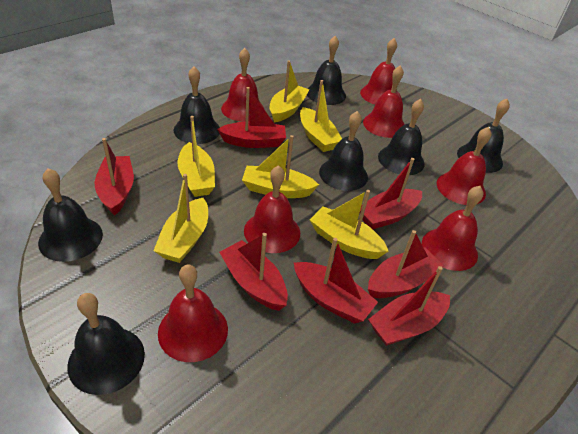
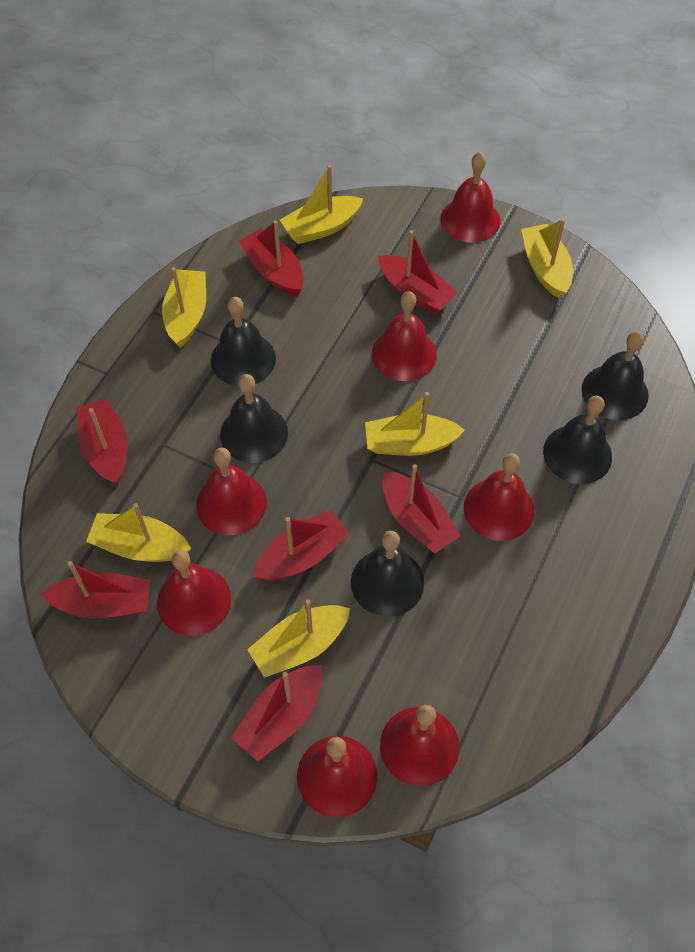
black bell: [38,168,103,262] [67,293,145,395] [174,66,220,144] [307,36,346,105] [319,111,368,191] [378,99,425,175] [457,99,510,173] = 7 -> [211,297,276,386] [220,374,288,463] [351,531,424,617] [543,396,612,484] [582,331,649,420] = 5

